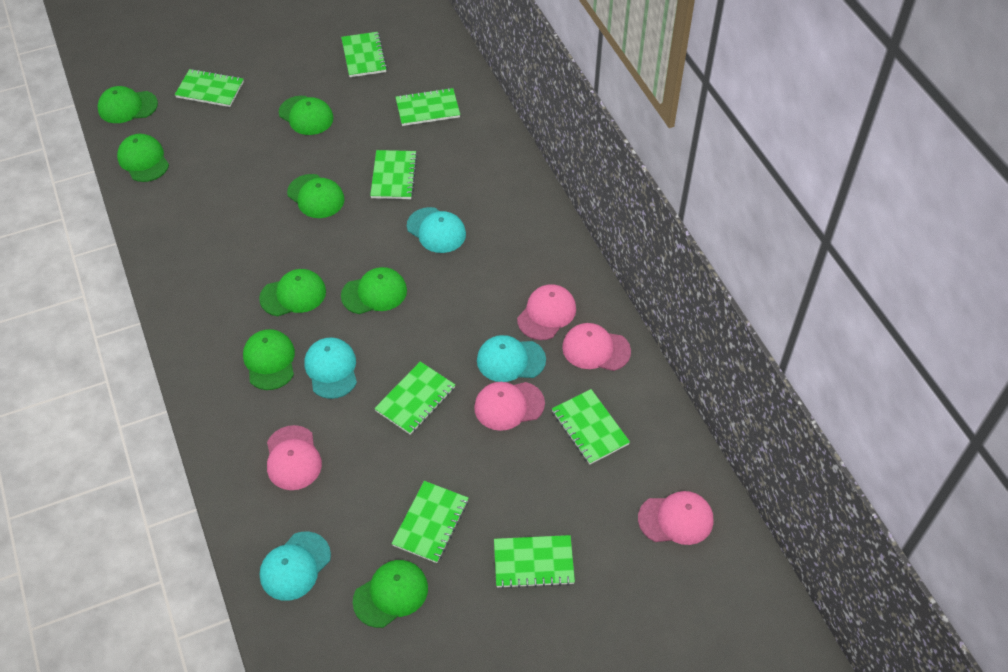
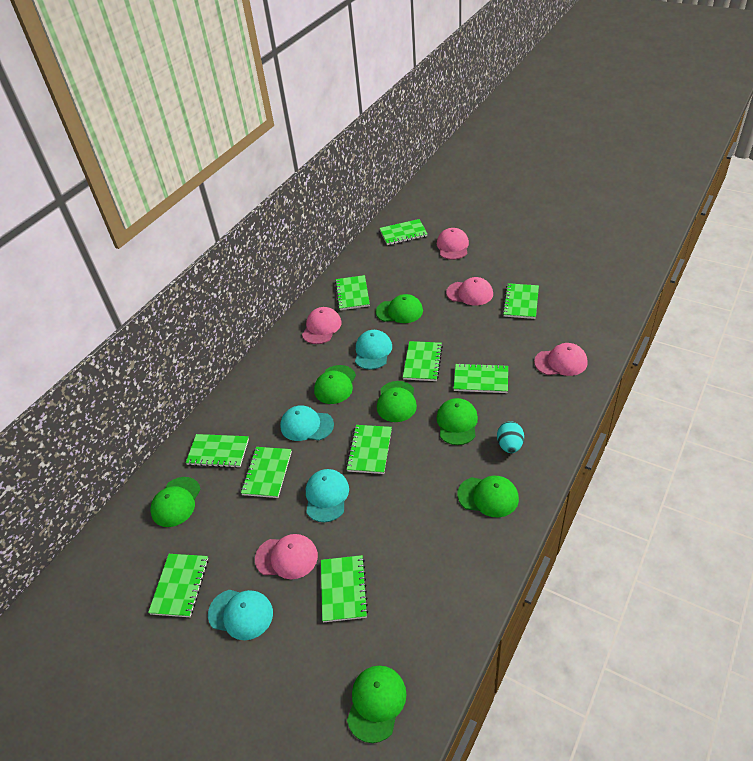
green cap: [98,86,158,123] [117,134,169,182] [243,329,295,390] [259,269,326,316] [279,96,334,135] [287,174,345,218] [341,267,407,314] [353,560,428,628] = 8 -> [150,477,201,527] [314,365,356,404] [347,665,406,743] [376,294,423,323] [377,381,417,422] [436,398,478,445] [457,476,519,517] = 7
green notebook: [175,69,244,107] [341,32,387,77] [370,150,417,199] [374,362,455,435] [391,481,468,563] [396,88,460,126] [494,535,575,589] [552,389,630,464] = 8 -> [148,554,208,617] [186,434,249,468] [241,447,292,498] [321,555,368,622] [335,275,370,310] [346,425,392,474] [380,219,427,245] [403,341,443,381] [453,363,508,393] [502,283,539,319] = 10
turquoise egg: none = 0 -> [497,421,524,453] = 1

